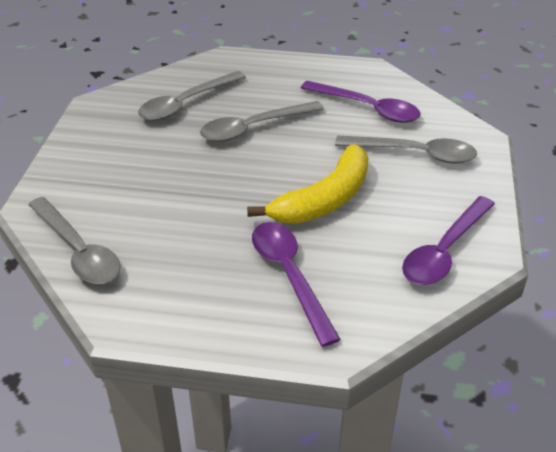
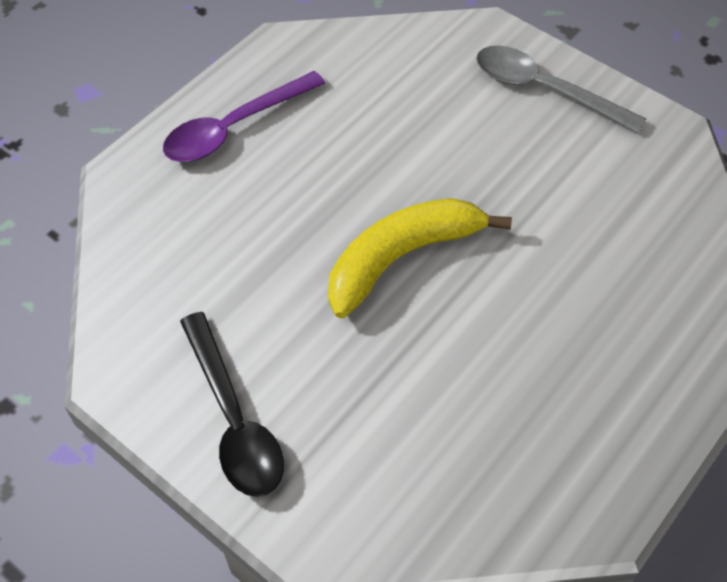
black spoon: none = 0 -> [180,312,284,497] = 1
grey spoon: [28,197,121,284] [138,71,246,121] [200,101,324,142] [335,135,477,163] = 4 -> [476,45,646,133] = 1
purple spoon: [252,222,341,347] [301,81,421,123] [402,196,495,285] = 3 -> [163,71,326,162] = 1

